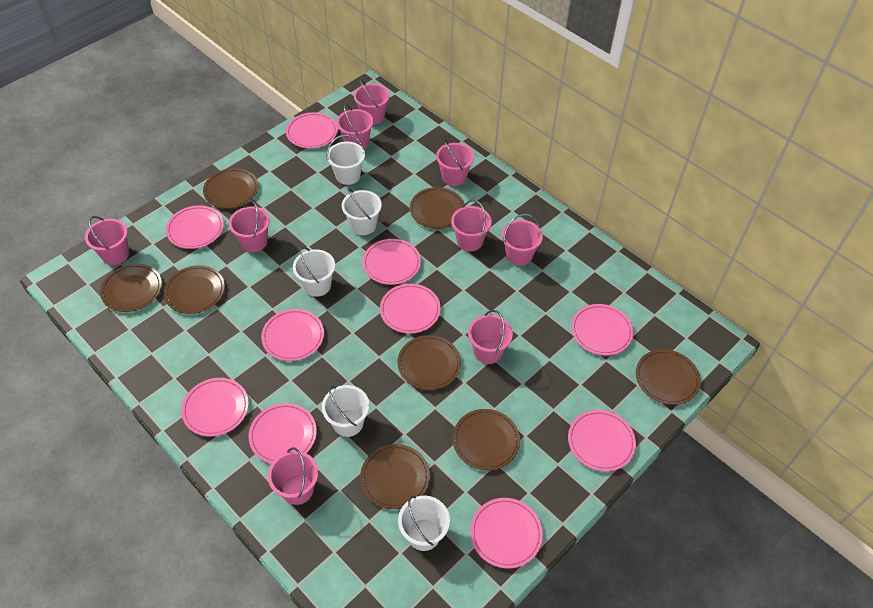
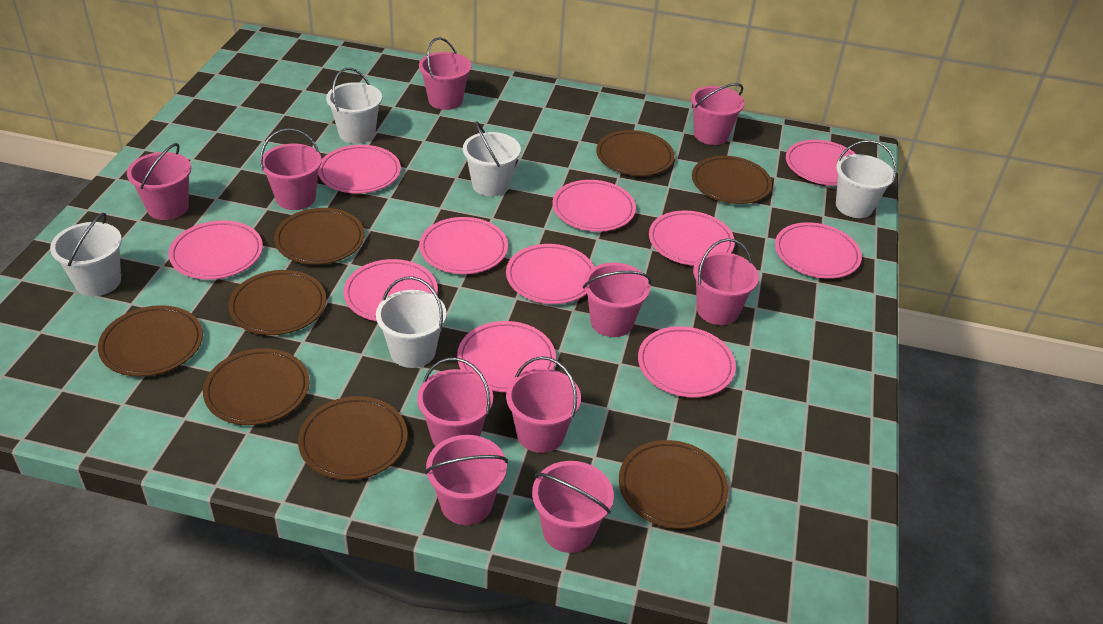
pink bucket: [85,216,129,265] [229,200,270,252] [268,447,318,505] [337,104,373,149] [354,80,390,125] [436,139,474,186] [451,200,492,251] [468,310,513,364] [502,214,543,266] = 9 -> [127,143,191,220] [260,128,322,210] [417,357,493,446] [419,37,471,110] [425,435,508,525] [506,356,581,453] [532,461,614,553] [583,263,652,337] [691,83,745,145] [693,238,759,325] = 10
pink plate: [166,205,224,249] [181,378,249,437] [248,403,317,464] [261,309,324,361] [286,112,338,148] [362,239,421,285] [380,284,441,334] [470,498,543,568] [568,410,636,471] [571,304,633,355] = 10 -> [169,221,263,280] [318,145,401,193] [343,259,438,321] [419,217,508,274] [457,321,556,392] [506,244,594,304] [552,180,636,232] [638,326,736,397] [649,210,735,266] [775,222,862,279] [786,140,856,186] = 11

